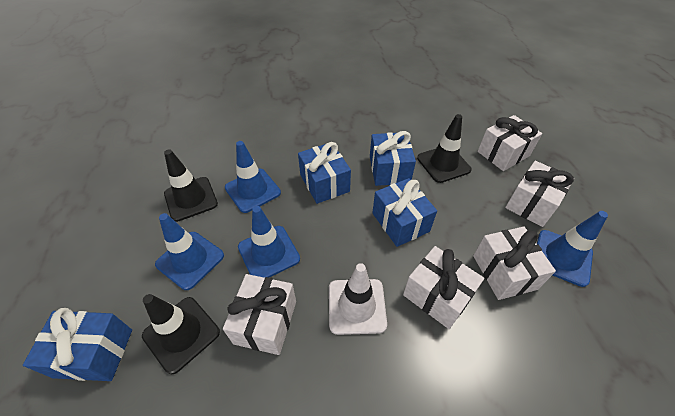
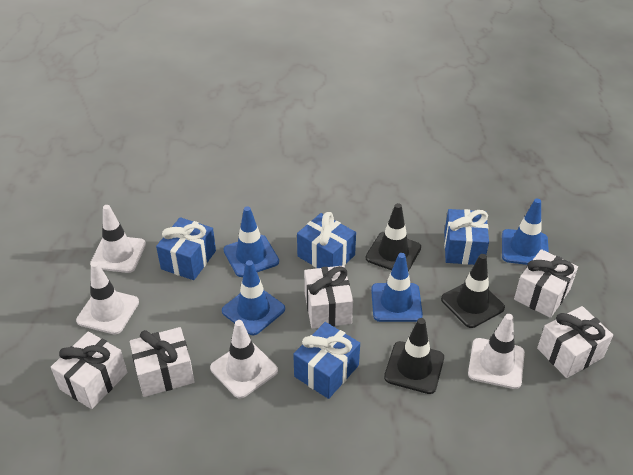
white traffic cone: [329,263,387,335] = 1 -> [76,262,139,334] [90,205,146,273] [210,320,278,399] [468,314,525,389] = 4

